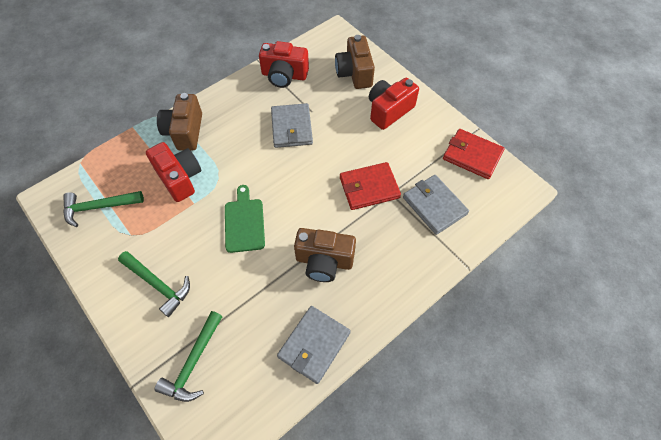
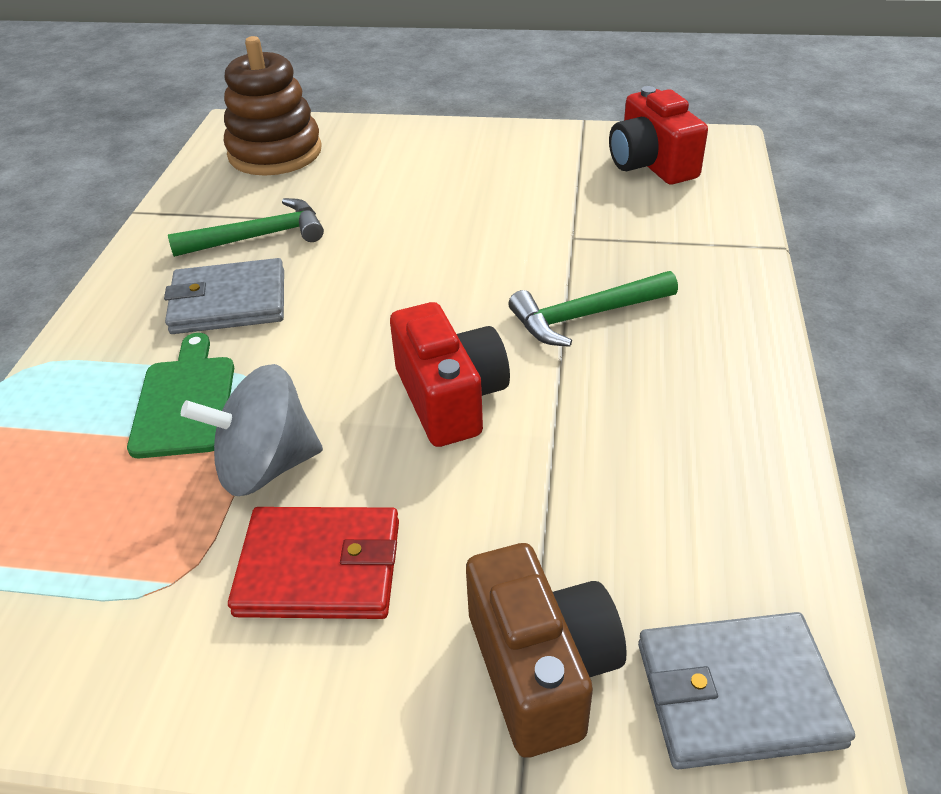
brown camera: [157,93,202,151] [294,228,356,282] [335,35,375,89] = 3 -> [466,543,627,758] = 1
brown stacking toy: none = 0 -> [224,36,322,176] = 1
green hammer: [63,191,144,227] [118,251,190,317] [154,311,223,402] = 3 -> [168,198,324,257] [508,271,678,347] = 2
grey spinning top: none = 0 -> [181,364,323,496] = 1
grey wallet: [271,103,313,148] [277,306,351,384] [403,175,469,235] = 3 -> [164,258,284,334] [638,612,855,770] = 2
red camera: [146,142,201,202] [259,41,309,88] [369,78,419,130] = 3 -> [390,302,510,447] [609,86,708,184] = 2
red wallet: [340,162,401,210] [443,129,505,179] = 2 -> [228,507,399,619] = 1

